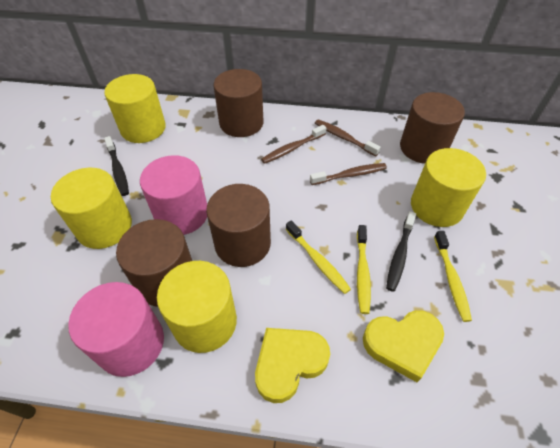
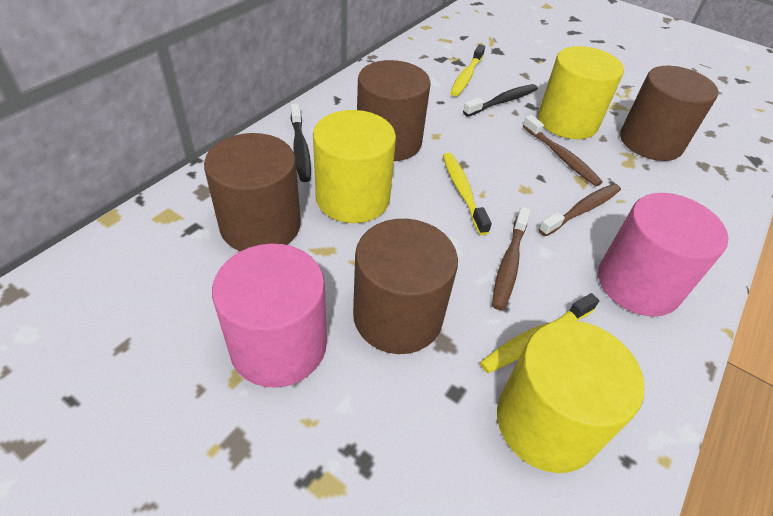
yellow cylinder: [51,168,132,249] [104,74,166,143] [157,261,237,353] [411,148,486,227] = 4 -> [313,110,396,223] [497,320,645,473] [538,46,624,139] = 3
yellow heart: [255,328,330,403] [363,310,444,382] = 2 -> none = 0

